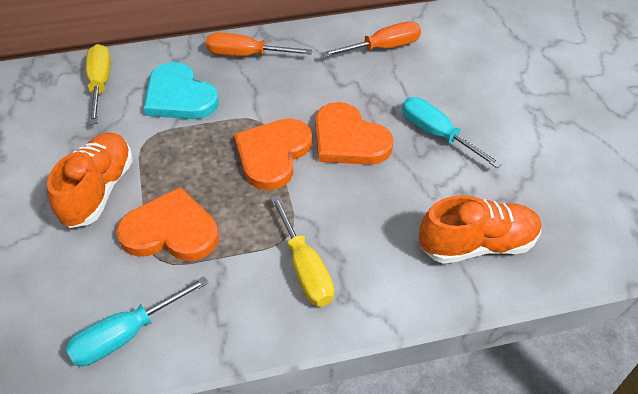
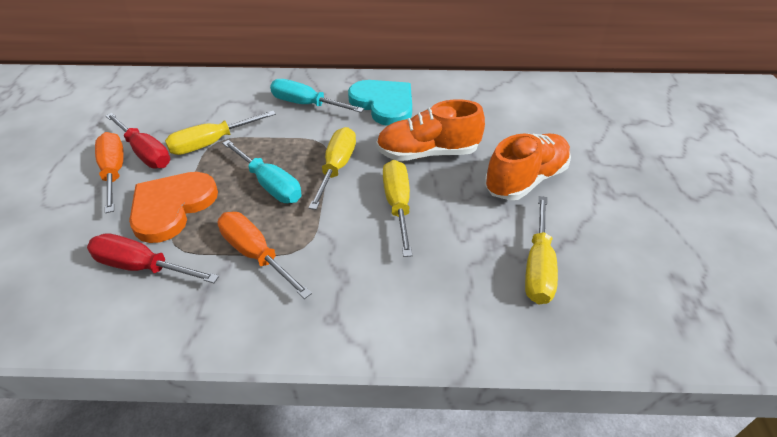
orange heart: [116,187,219,261] [234,118,312,190] [315,102,394,165] = 3 -> [129,172,218,243] = 1
red screwdriver: none = 0 -> [87,233,219,283] [105,113,170,169] = 2
yellow screwdriver: [86,44,111,125] [270,195,334,307] = 2 -> [165,111,276,155] [309,127,356,210] [383,160,413,257] [525,196,558,304] = 4

